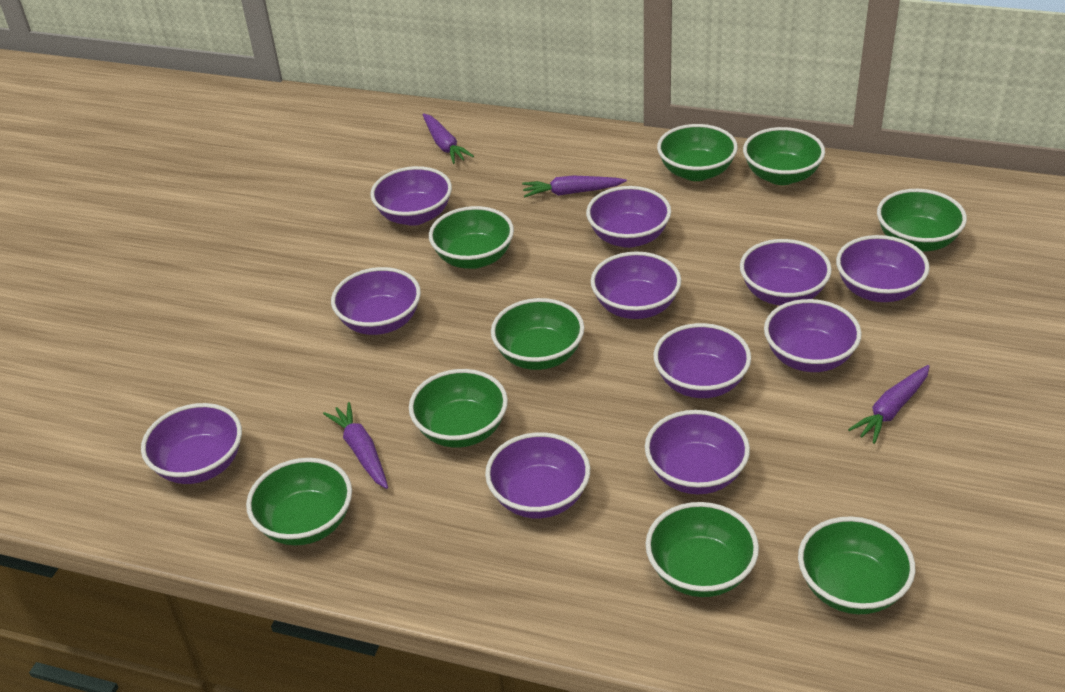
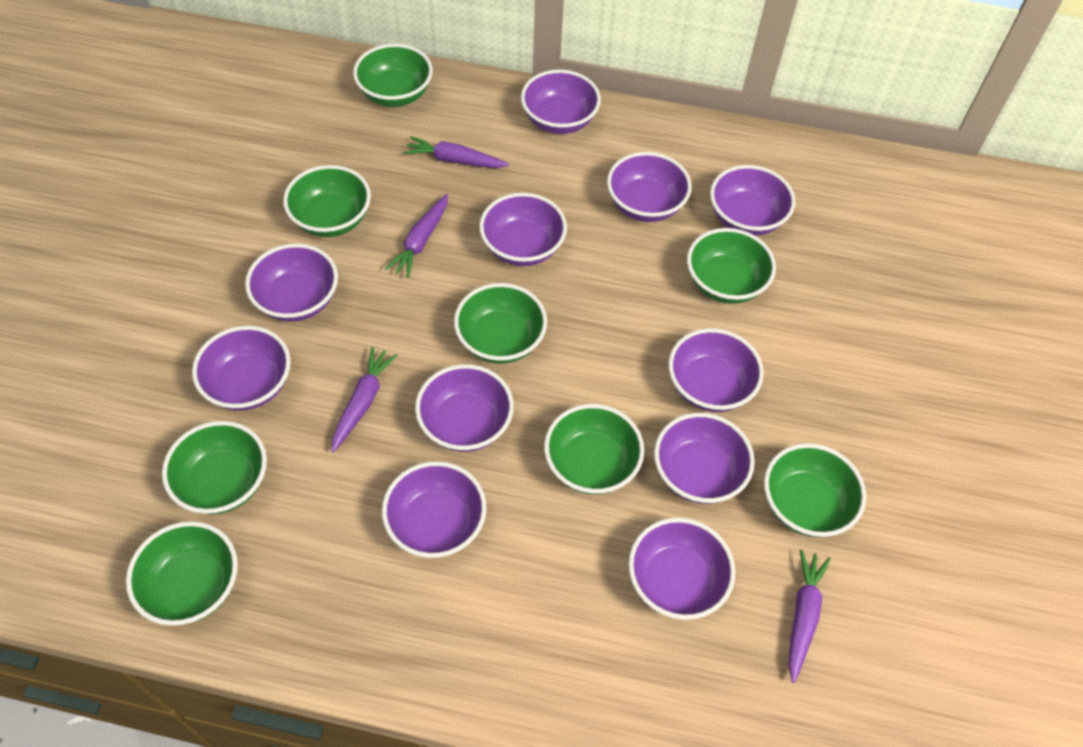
green bowl: [246,458,352,546] [409,369,508,448] [429,206,514,269] [491,298,584,370] [645,502,759,597] [657,124,738,181] [743,127,825,185] [798,516,915,614] [877,189,967,252] = 9 -> [126,521,238,626] [162,421,267,514] [283,165,371,237] [353,44,433,107] [454,283,547,364] [544,404,644,495] [687,228,776,304] [764,443,866,537] = 8

